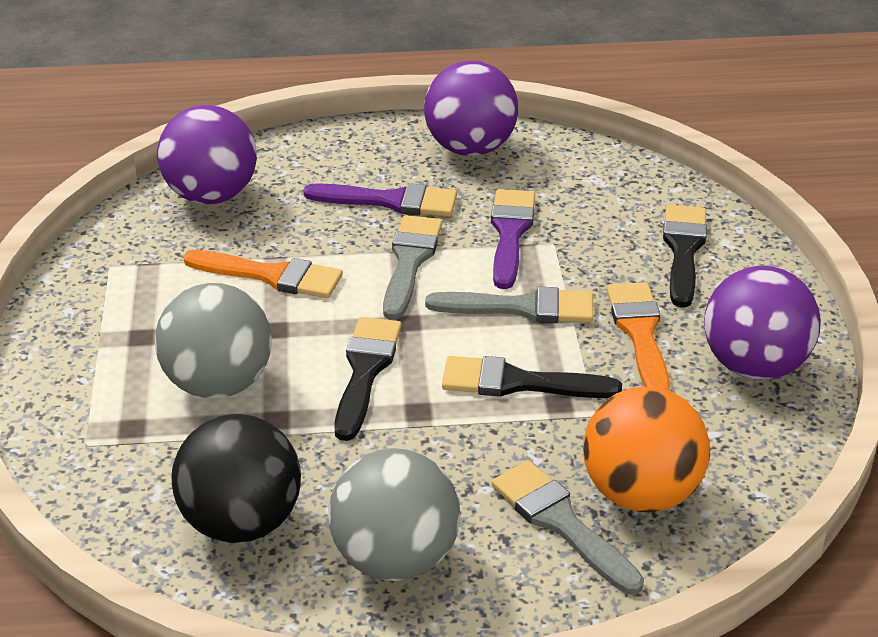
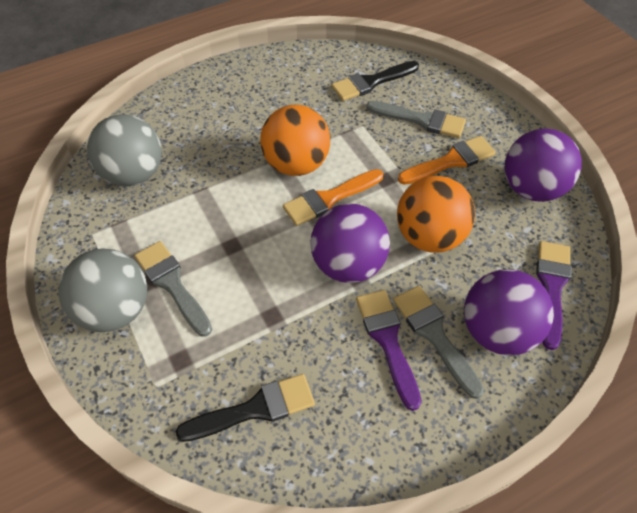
black ball: [171,414,301,543] = 1 -> none = 0
black brush: [334,317,402,441] [442,356,622,398] [663,205,707,308] = 3 -> [175,374,315,442] [331,61,419,101] = 2
orange ball: [583,386,710,512] = 1 -> [260,105,330,176] [397,176,475,253] = 2

